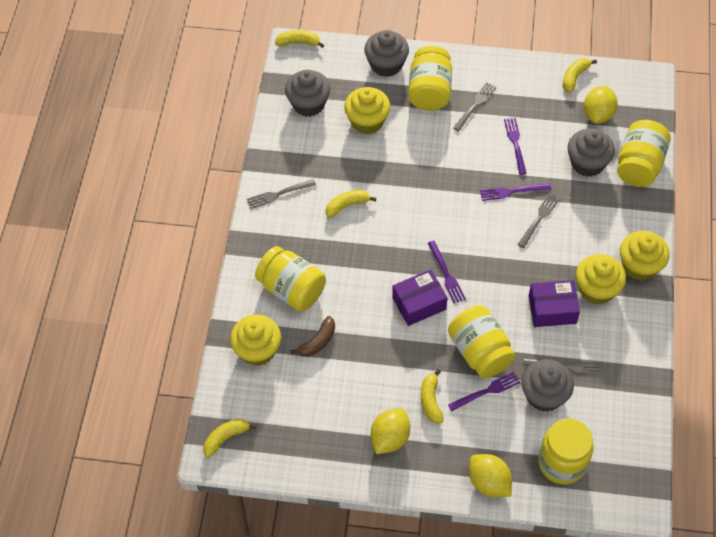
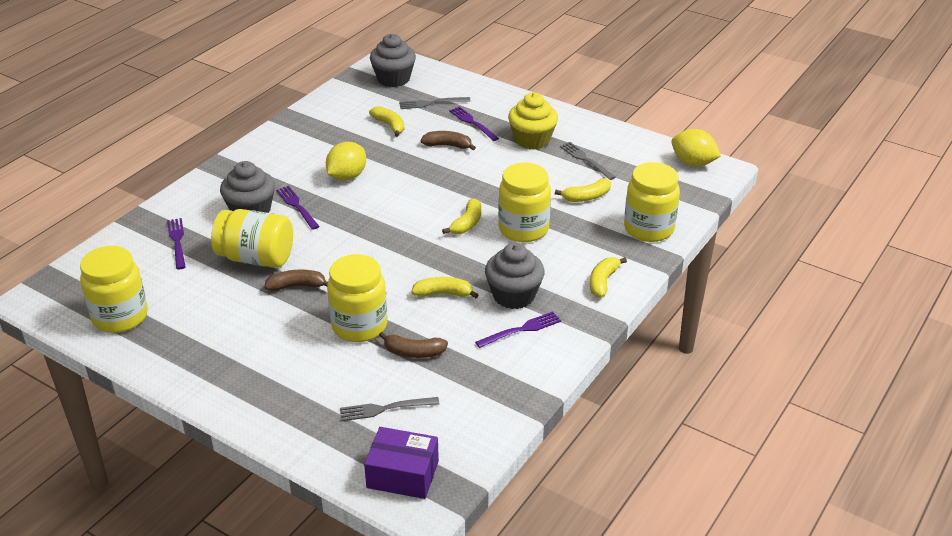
brown banana: [290,316,335,357] = 1 -> [264,269,328,291] [379,332,448,358] [421,131,476,150] = 3
grey cupcake: [285,70,330,117] [364,30,409,77] [521,359,574,412] [567,129,615,177] = 4 -> [220,161,275,213] [370,34,416,87] [485,243,545,309] = 3
grey fork: [247,179,316,209] [453,82,497,132] [517,192,560,248] [523,359,600,375] = 4 -> [340,397,440,421] [399,97,470,109] [560,142,616,180] = 3
purple box: [392,269,448,326] [529,280,580,327] = 2 -> [364,427,439,499] = 1
yellow cupcake: [230,315,281,366] [344,87,390,134] [576,254,626,305] [620,231,670,281] = 4 -> [508,92,558,149] = 1
yellow lemon: [371,408,410,454] [469,454,512,497] [584,86,618,124] = 3 -> [326,142,366,181] [671,129,721,166] = 2

